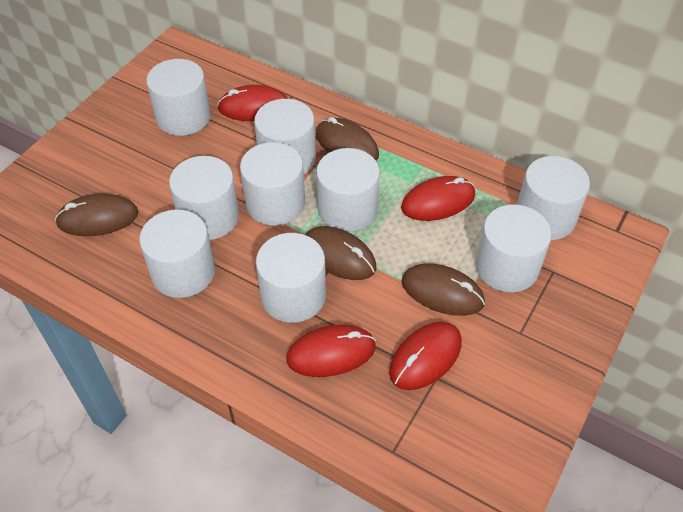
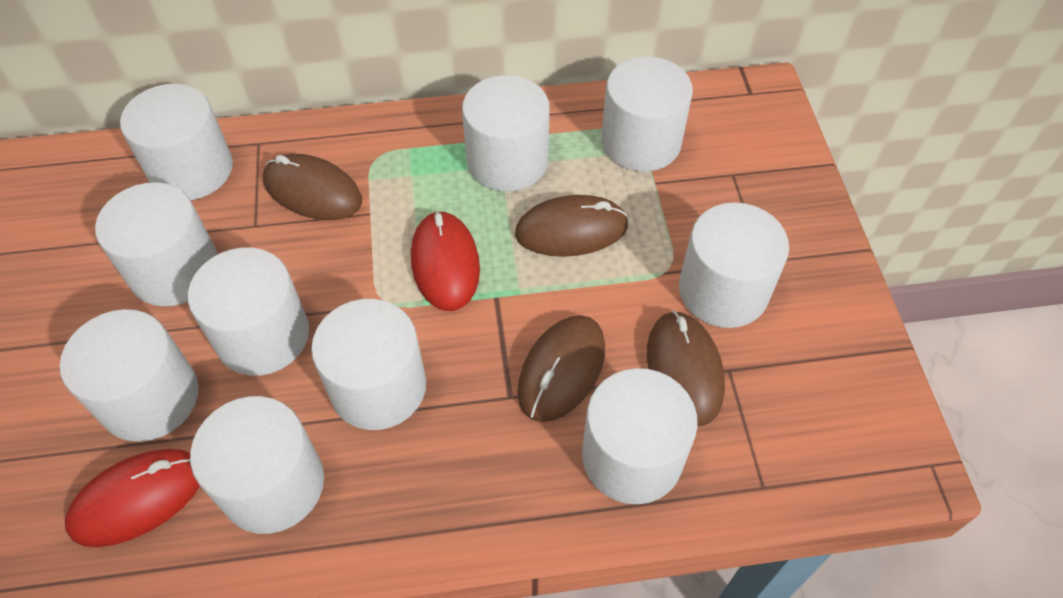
red mouse: [217,85,288,121] [286,325,376,377] [389,322,462,390] [401,176,475,221] = 4 -> [65,449,200,547] [411,210,480,311] = 2
white cylinder: [139,209,215,298] [146,59,211,136] [169,156,239,240] [240,142,305,225] [254,99,316,174] [256,233,326,323] [316,148,380,232] [475,204,552,292] [517,156,590,240] = 9 -> [60,309,199,442] [95,182,218,307] [120,84,233,200] [188,248,309,376] [190,396,324,534] [311,299,426,430] [462,75,550,191] [582,368,698,504] [601,57,693,172] [679,202,789,328] = 10

